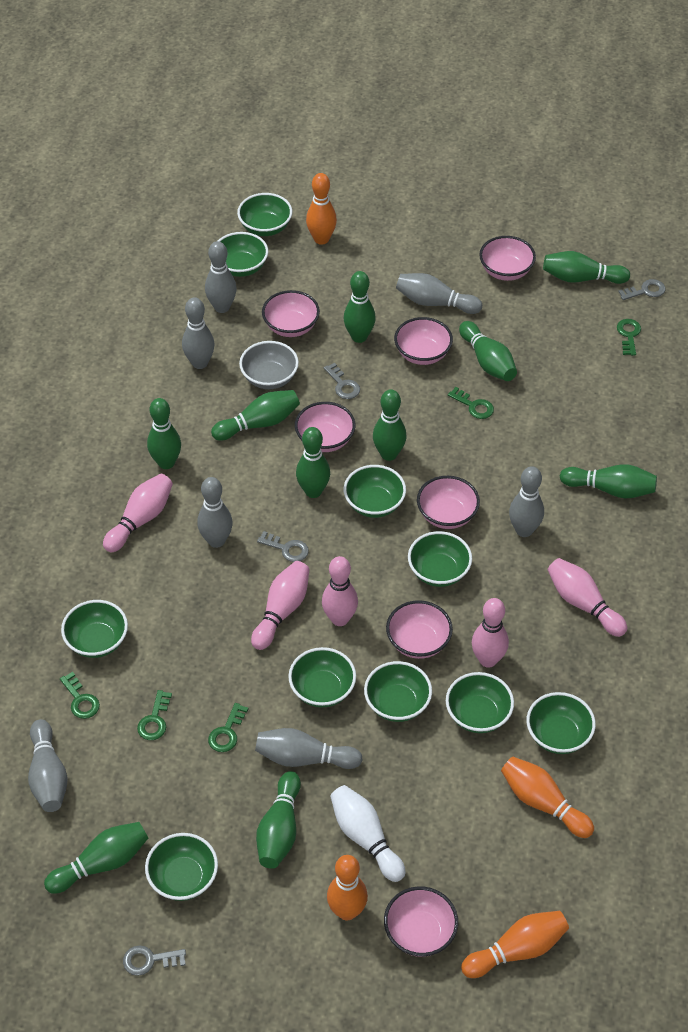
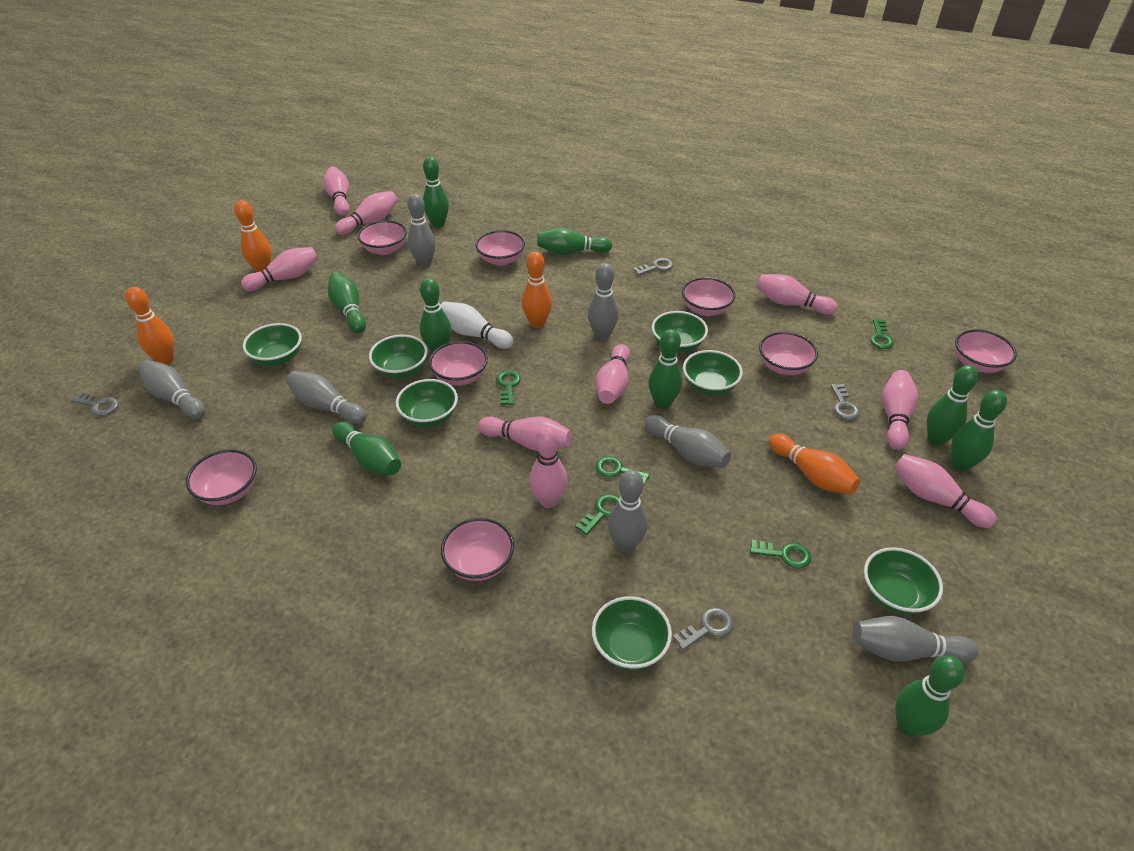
green bowl: [61,600,128,658] [145,833,218,901] [218,232,268,277] [237,193,292,236] [288,647,356,707] [344,465,406,518] [364,661,432,722] [408,531,472,587] [446,672,514,733] [526,692,596,754] = 10 -> [243,323,302,366] [369,335,428,378] [396,379,458,427] [592,596,672,670] [652,311,708,352] [683,350,743,395] [864,547,943,615] = 7
green bowling pin: [44,822,148,894] [147,398,181,469] [211,390,300,441] [256,771,301,869] [296,427,330,498] [344,271,376,343] [373,389,407,461] [459,321,517,381] [543,251,630,284] [560,464,657,499] = 10 -> [328,272,366,333] [332,421,401,475] [420,278,452,353] [423,157,449,228] [537,227,612,255] [649,329,682,409] [895,655,965,737] [927,365,979,446] [951,390,1007,471] = 9
grey bowl: [239,341,299,389] = 1 -> none = 0
pink bowl: [262,290,320,337] [295,402,355,452] [384,886,458,957] [386,600,453,659] [394,317,453,365] [417,476,480,529] [479,236,536,281] = 7 -> [186,449,257,505] [358,220,407,255] [429,341,488,386] [441,518,514,581] [476,230,525,266] [682,277,735,316] [759,332,818,375] [955,329,1017,373] = 8
pink bowling pin: [103,474,173,552] [251,561,310,650] [322,556,358,626] [472,598,509,668] [547,558,627,637] = 5 -> [241,247,318,291] [323,167,349,216] [335,191,398,235] [478,416,572,452] [529,426,567,508] [596,344,630,404] [756,274,838,315] [882,370,918,450] [894,454,996,528] = 9

